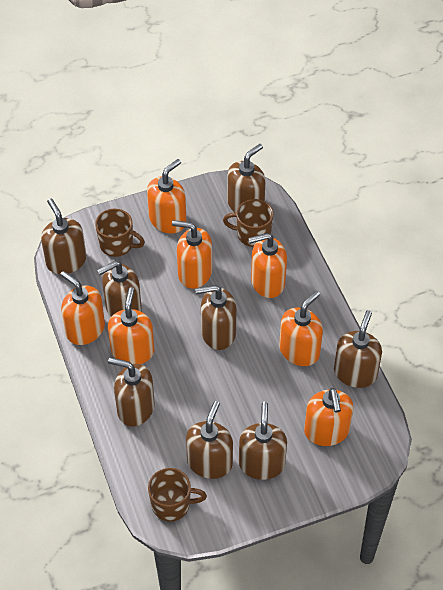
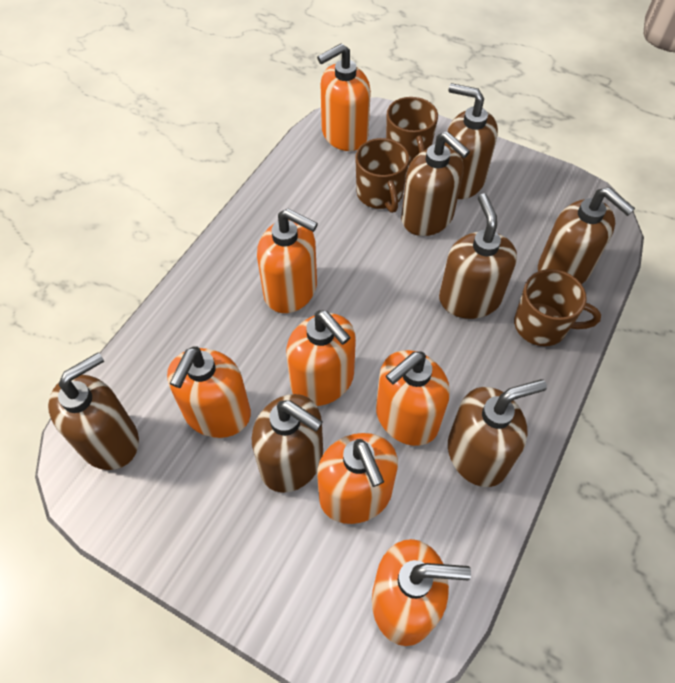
brown soap dispenser: [41,198,86,274] [97,261,142,317] [108,357,155,427] [186,401,233,479] [195,285,236,350] [227,144,266,213] [239,402,287,480] [334,310,382,388] = 8 -> [48,353,139,470] [252,394,323,493] [401,131,470,236] [439,193,517,319] [445,83,498,199] [448,379,547,487] [538,187,635,284] = 7

